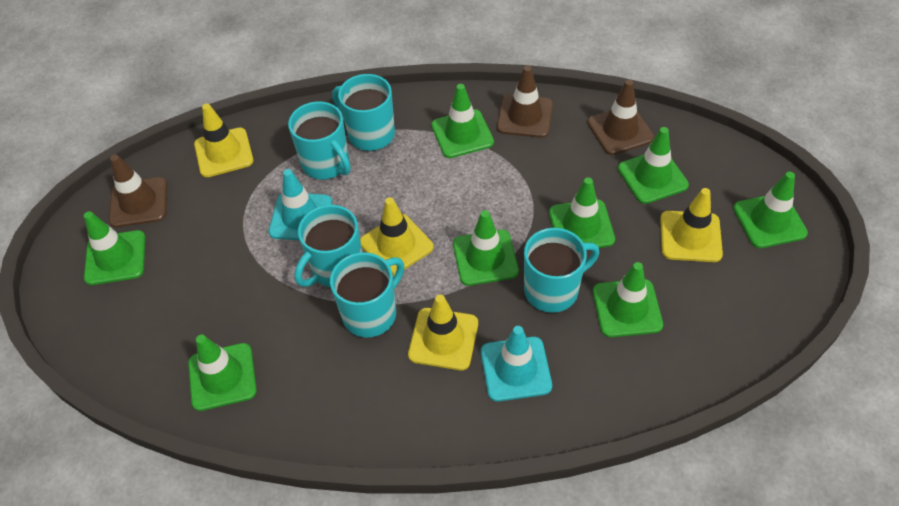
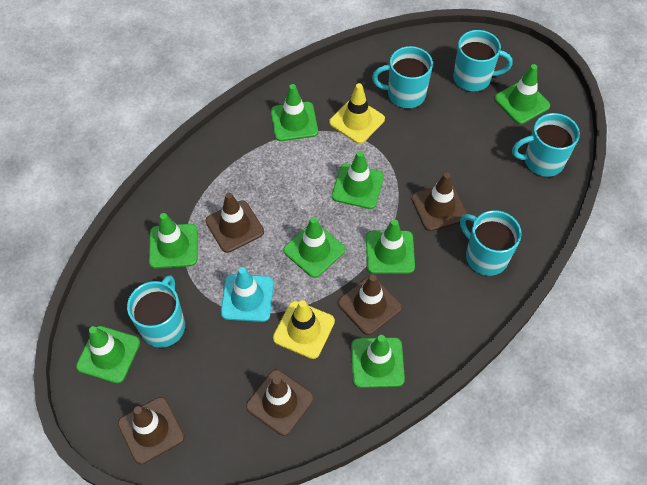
brown traffic cone: [109,155,167,227] [497,66,553,138] [587,80,654,155] = 3 -> [118,397,185,464] [206,193,264,253] [246,370,314,436] [338,275,402,335] [412,172,468,231] = 5
turquoise traffic cone: [269,169,332,240] [481,326,552,402] = 2 -> [221,267,274,322] = 1
yellow traffic cone: [194,104,254,177] [360,197,433,276] [408,295,478,370] [660,188,723,262] = 4 -> [273,300,335,359] [329,83,385,144] = 2

